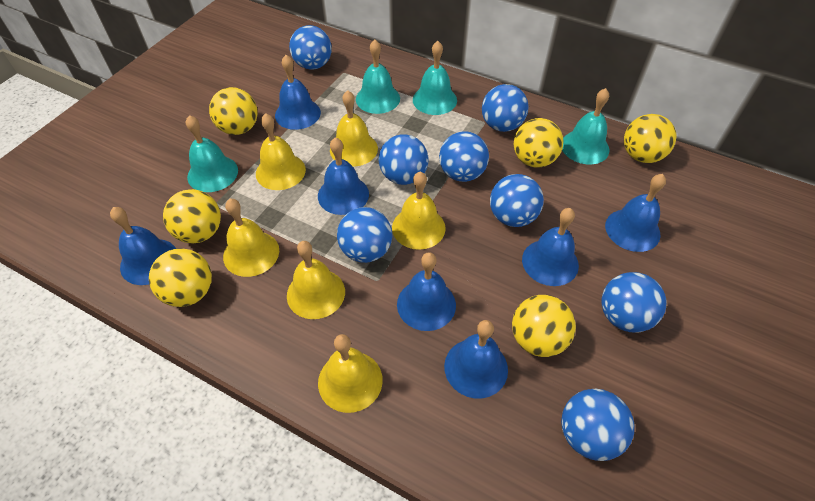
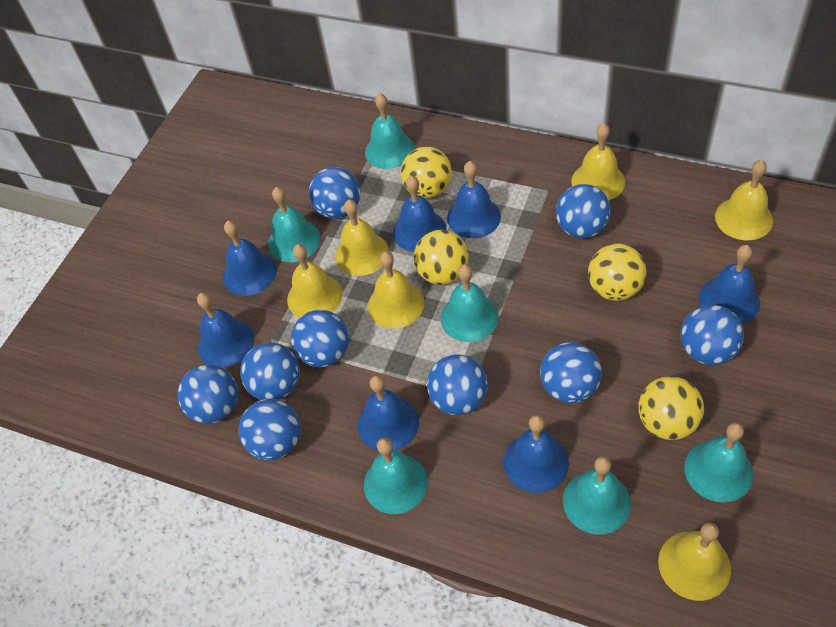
blue ball: [289,25,331,70] [337,207,392,263] [379,134,428,185] [439,131,489,182] [482,84,529,132] [490,174,544,227] [561,389,634,461] [601,272,666,332] = 8 -> [177,364,238,424] [239,399,301,460] [240,343,300,400] [291,310,349,368] [309,167,360,219] [427,354,488,415] [540,342,602,403] [556,184,611,238] [680,305,744,365] = 9
turquoise bell: [186,115,238,192] [356,40,400,114] [413,41,457,115] [562,88,609,164] = 4 -> [268,187,321,262] [364,438,428,514] [365,93,415,169] [441,264,499,342] [563,456,631,535] [684,423,753,502] = 6
yellow ball: [149,248,212,307] [163,189,221,243] [209,87,258,135] [512,295,576,357] [514,118,564,168] [624,114,676,163] = 6 -> [401,147,452,198] [414,230,469,285] [588,244,646,301] [638,376,704,440] = 4

